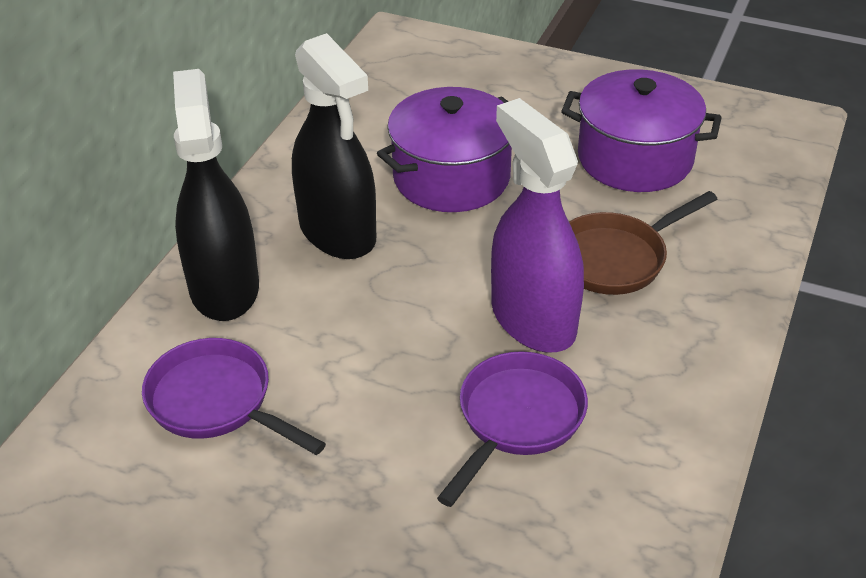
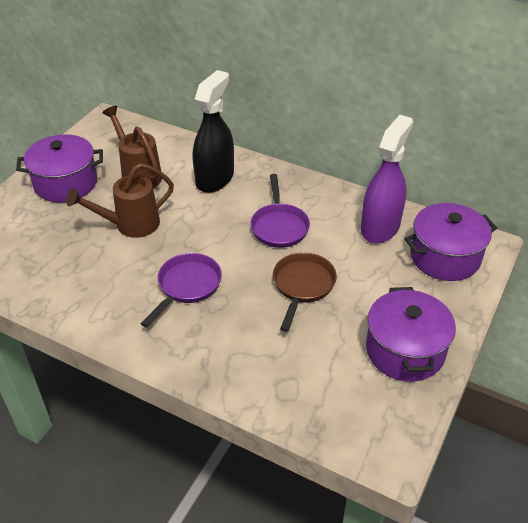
black spray bottle: [173,69,259,321] [292,33,376,259] = 2 -> [193,70,234,193] = 1
brown watering can: none = 0 -> [66,163,174,238] [102,106,162,188] = 2
purple pot: [377,87,512,212] [561,69,722,192] = 2 -> [16,134,103,203] [366,287,456,382] [404,203,497,281] = 3

